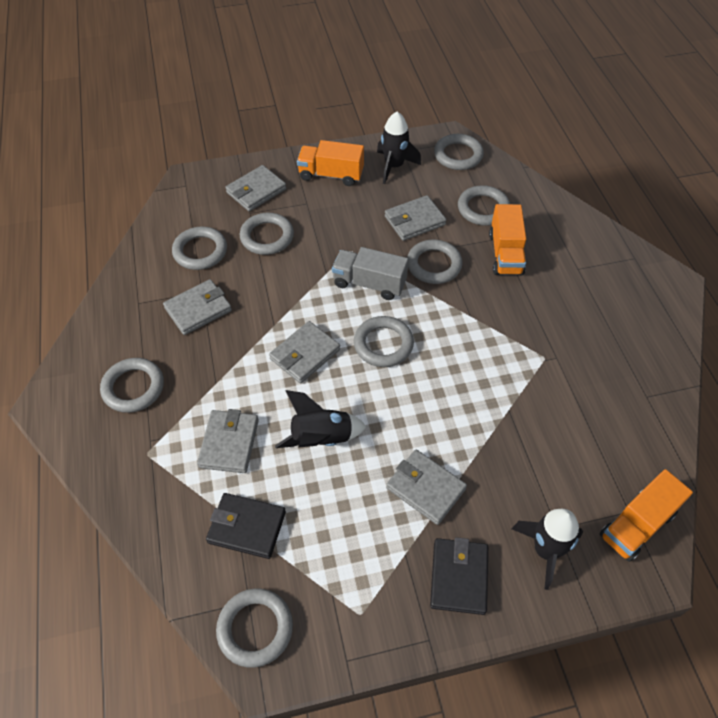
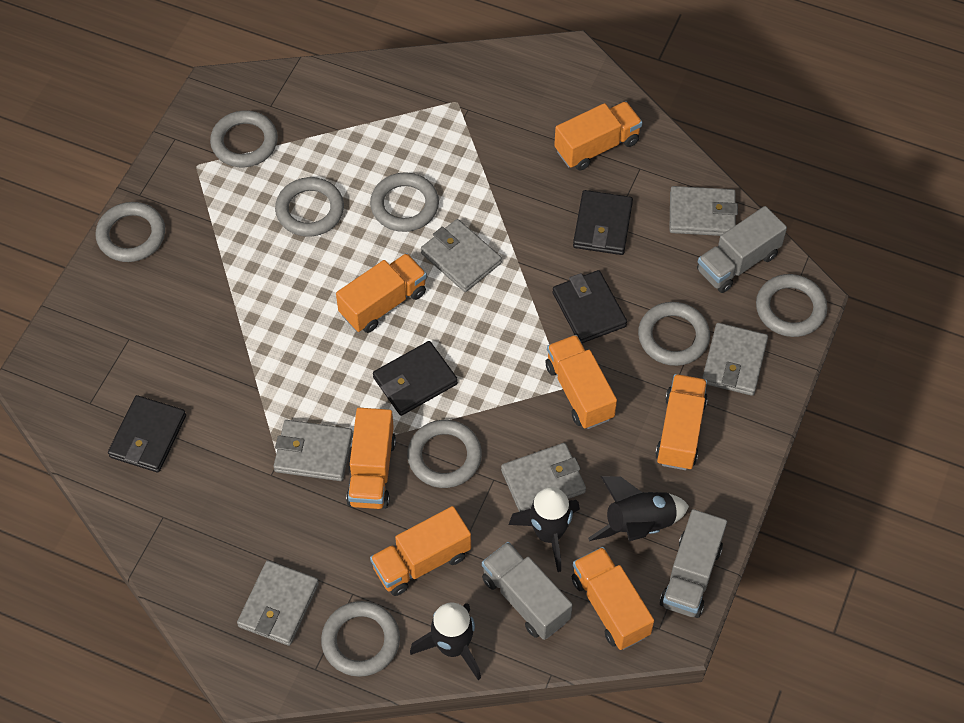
black wallet: [206,493,286,559] [430,537,488,615] = 2 -> [108,395,186,473] [373,341,458,416] [553,270,627,343] [573,190,633,255] = 4
grey truck: [332,247,409,300] = 1 -> [482,542,573,640] [660,509,727,618] [697,206,787,293] = 3
orange truck: [297,140,364,186] [489,204,526,275] [600,469,693,562] = 3 -> [336,253,427,333] [346,408,396,509] [370,506,471,596] [545,335,617,429] [554,101,642,171] [572,547,654,650] [655,374,708,470] = 7

